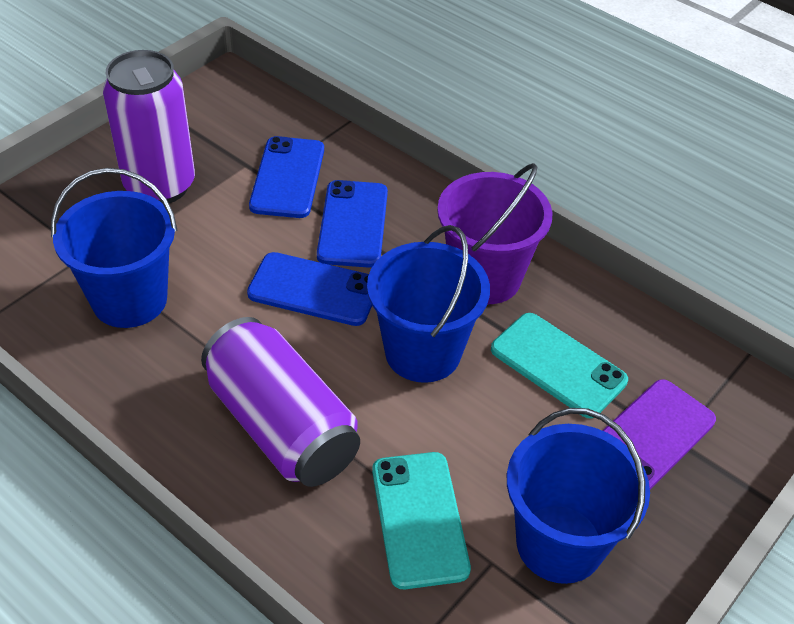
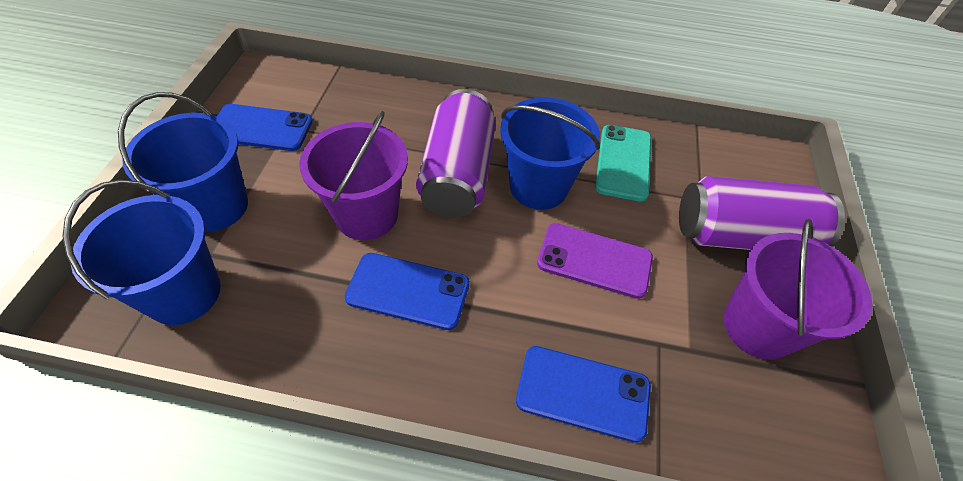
purple bucket: [437,163,552,304] = 1 -> [299,111,408,240] [723,219,872,360] = 2
turquoise phone: [372,452,471,589] [491,313,628,419] = 2 -> [595,125,651,202] = 1

